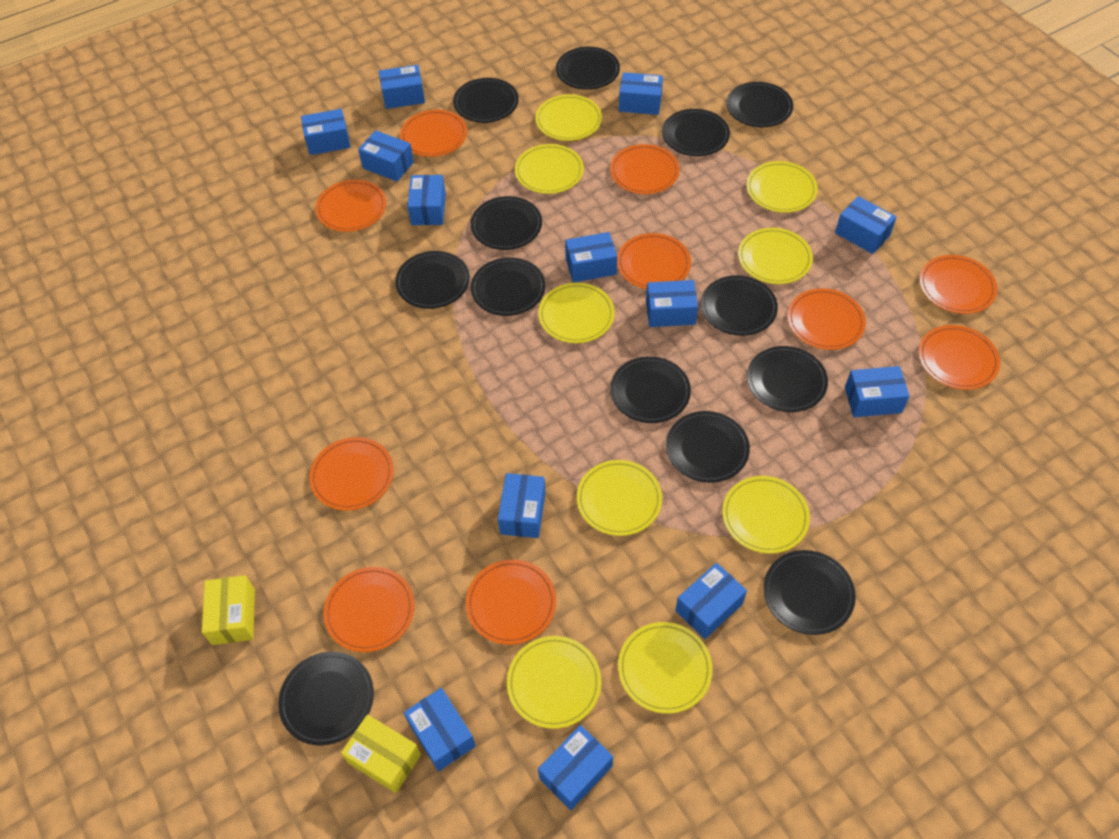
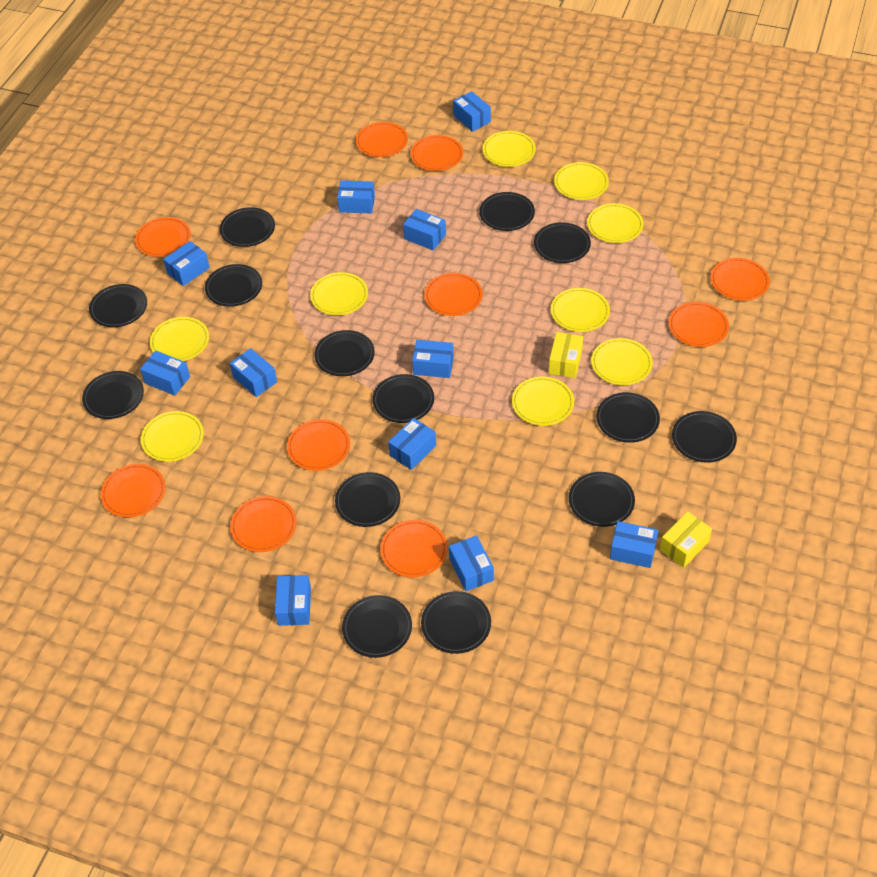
black plate: [278,652,374,746] [395,251,470,309] [453,78,519,123] [470,196,542,250] [471,257,545,316] [556,47,620,90] [610,356,691,423] [662,109,730,156] [666,411,750,483] [701,275,778,336] [726,82,793,127] [747,346,828,412] [763,550,856,635] = 13 -> [82,371,144,419] [89,284,147,327] [205,264,262,307] [220,207,275,247] [314,330,375,376] [335,472,400,527] [342,595,412,658] [372,374,434,423] [421,591,491,654] [479,192,535,231] [534,222,591,263] [569,472,635,527] [596,392,660,443] [672,411,737,463] = 14
blue box: [301,109,350,155] [358,130,414,182] [379,65,425,109] [404,688,476,771] [407,175,446,225] [498,473,546,538] [538,725,613,810] [565,232,617,283] [619,72,663,115] [646,280,698,327] [675,563,747,639] [835,196,897,254] [845,366,910,417] = 13 -> [140,350,190,396] [163,241,210,286] [230,348,277,397] [275,575,311,626] [337,180,375,214] [388,418,436,470] [403,209,446,250] [412,340,454,378] [449,535,494,591] [453,91,491,132] [610,521,658,568] = 11

